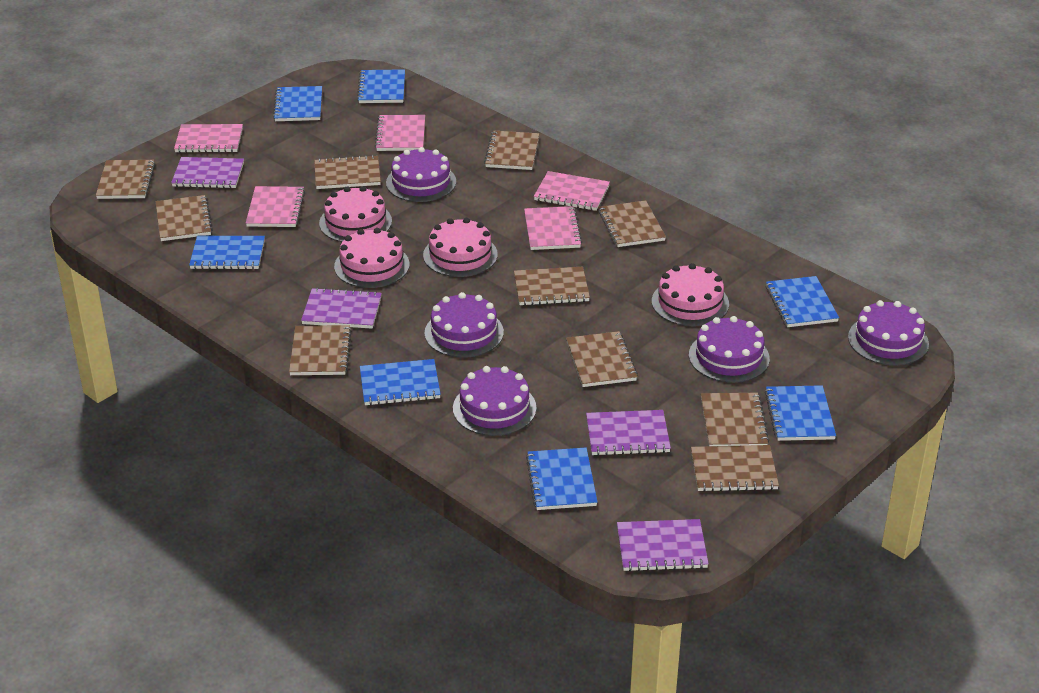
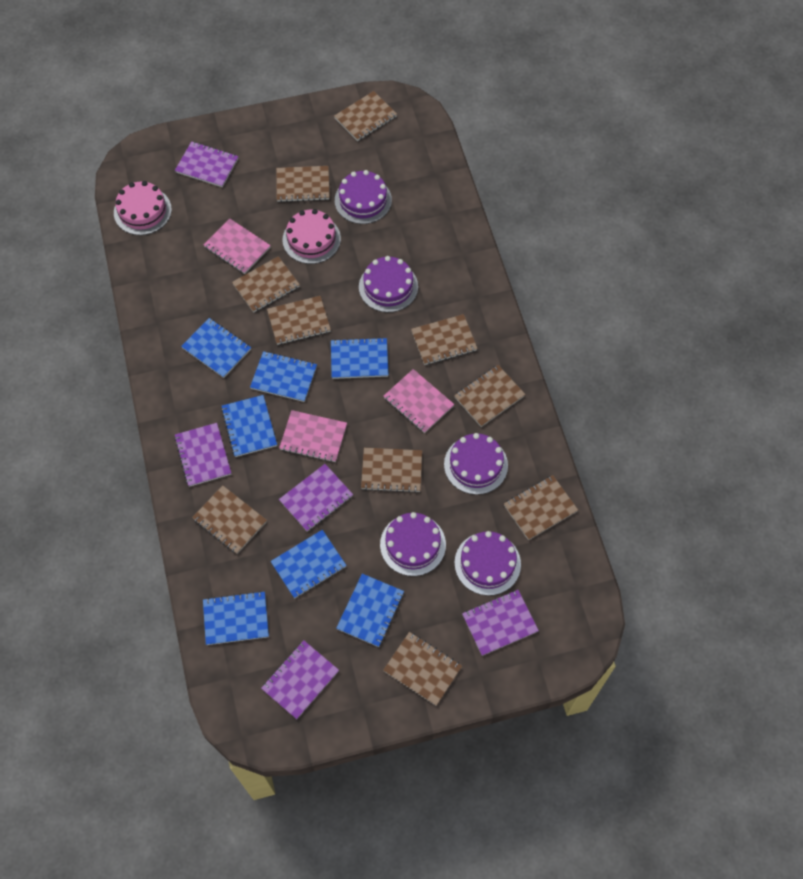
pink cake: [319,186,392,242] [334,228,410,288] [423,218,498,277] [652,263,729,327] = 4 -> [114,181,172,235] [282,209,341,264] = 2
pink notebook: [174,124,243,153] [246,186,305,227] [375,115,425,151] [524,206,582,250] [534,171,610,211] = 5 -> [204,219,271,274] [279,410,347,462] [384,369,454,433] = 3
purple notebook: [171,157,244,188] [301,288,382,329] [586,410,671,456] [617,519,709,572] = 4 -> [174,423,231,487] [175,141,238,187] [261,640,339,719] [279,464,353,532] [462,590,539,656] = 5

